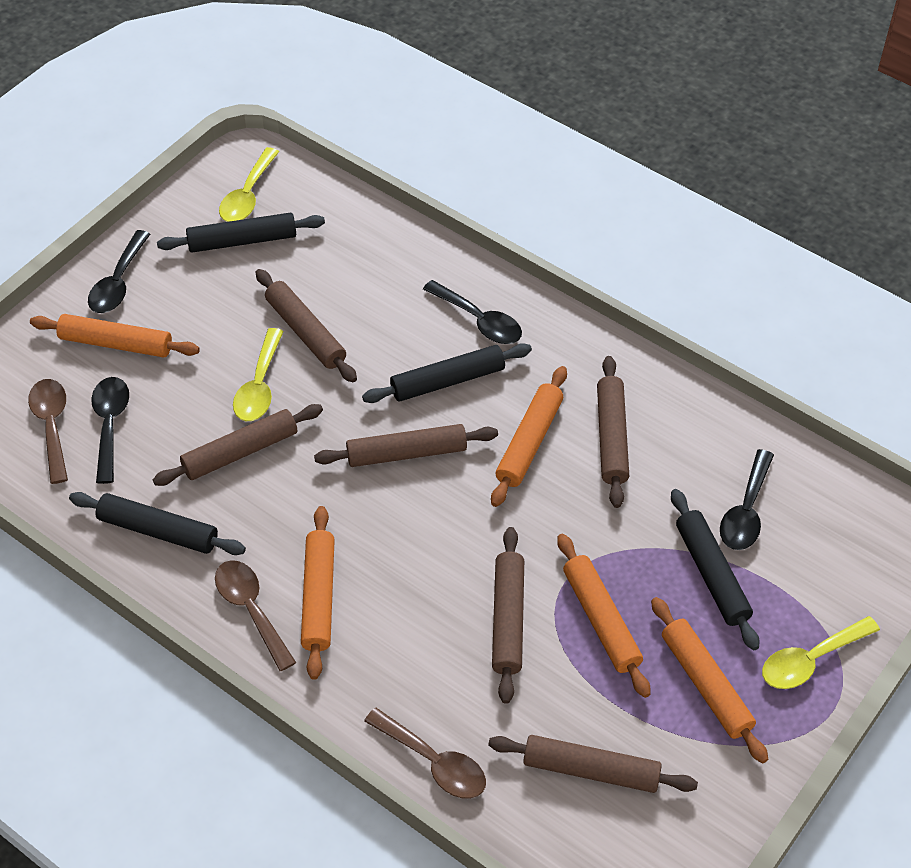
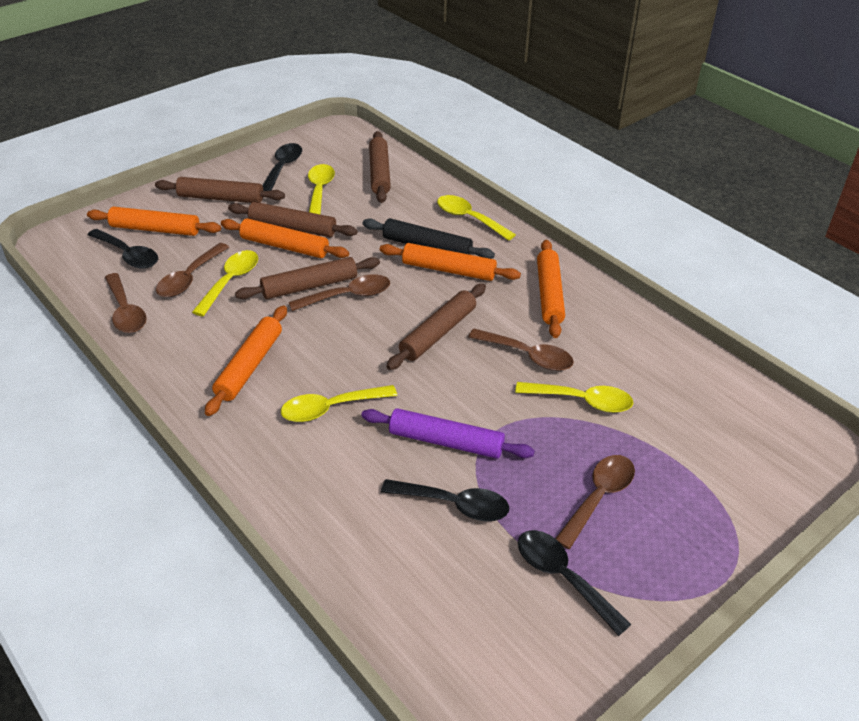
black rolling pin: [69,492,246,555] [157,213,325,253] [362,343,532,403] [671,489,759,650] = 4 -> [363,218,495,259] = 1
brown rolling pin: [153,404,323,486] [255,269,357,382] [314,424,498,467] [488,735,698,793] [492,527,524,704] [597,356,629,508] = 6 -> [155,177,285,203] [228,202,357,237] [235,257,380,299] [369,131,391,203] [386,284,486,370] = 5
brown spoon: [28,379,68,484] [215,560,296,671] [364,708,486,799] = 3 -> [105,273,147,333] [156,243,229,297] [289,274,390,311] [468,329,574,371] [555,455,635,549] = 5
purple rolling pin: none = 0 -> [361,408,535,459] = 1
yellow spoon: [219,147,279,222] [233,328,284,421] [762,616,880,689] = 3 -> [192,250,258,317] [281,385,397,422] [308,164,335,214] [437,195,516,241] [515,382,633,413] = 5

